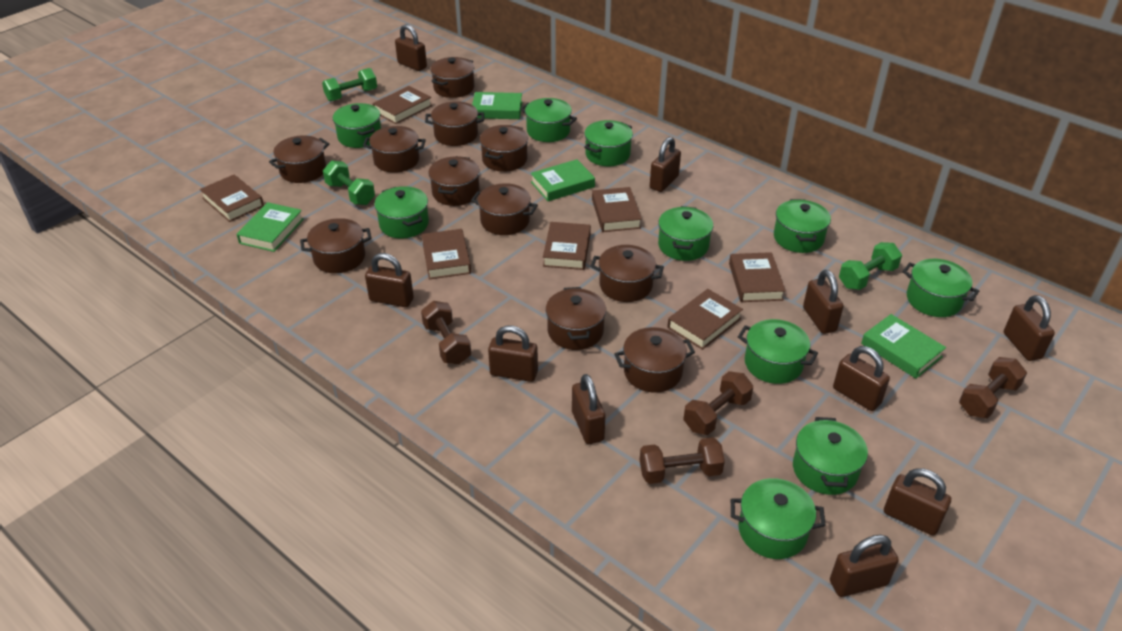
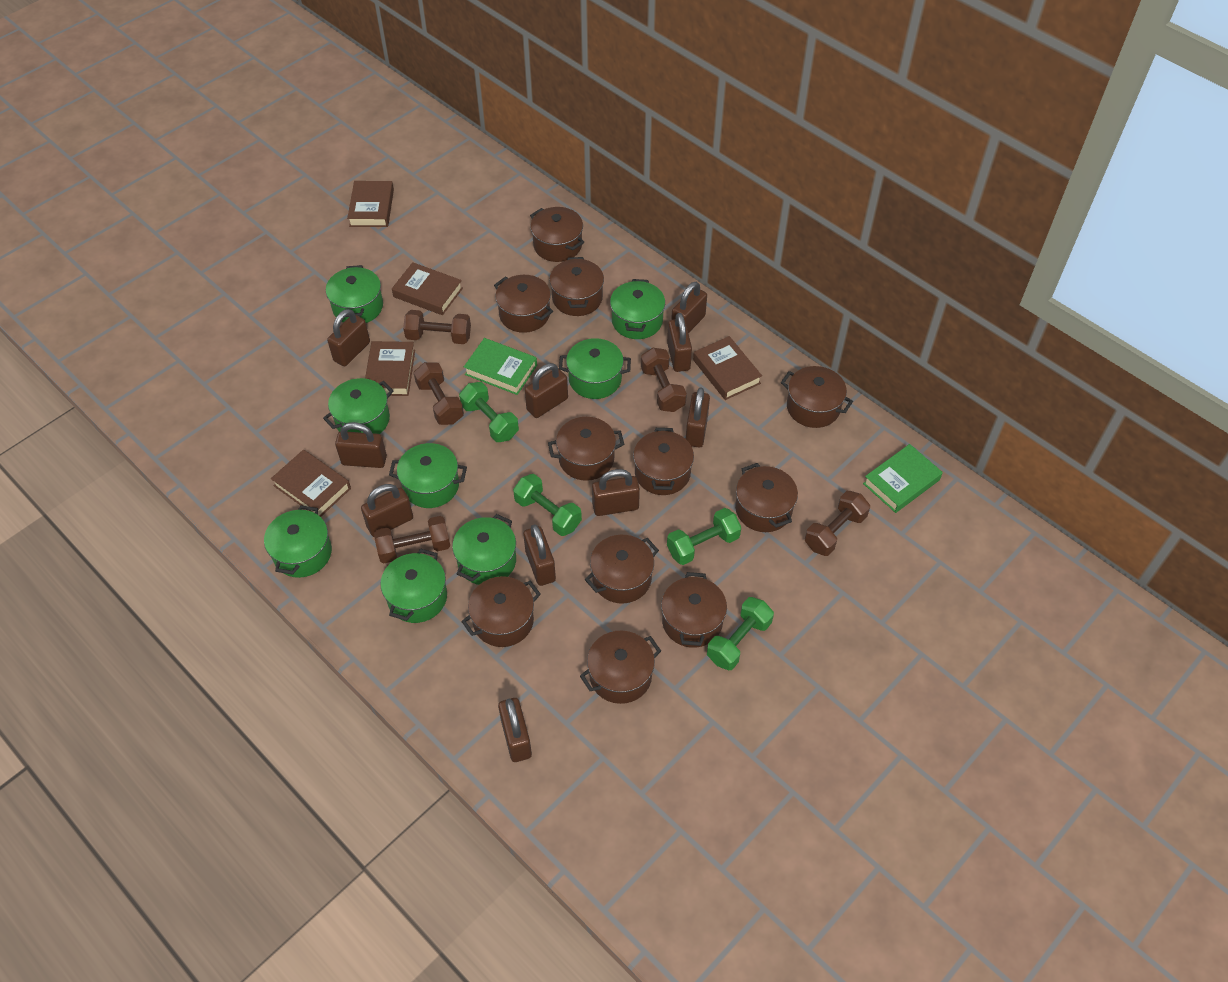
brown book: [200,175,264,222] [373,86,432,124] [421,229,471,279] [543,222,591,270] [592,187,642,232] [667,289,743,350] [729,252,786,302] = 7 -> [271,450,351,517] [347,181,394,227] [365,341,415,396] [392,262,463,315] [693,336,762,400] = 5
brown dumbbell: [421,301,471,364] [640,437,725,484] [683,371,753,435] [959,357,1027,418] = 4 -> [374,516,450,563] [403,310,471,344] [414,362,464,425] [641,348,687,412] [805,491,870,556] = 5
green book: [237,202,304,252] [472,92,522,119] [531,159,595,201] [861,314,946,379] = 4 -> [464,338,537,395] [863,444,943,513] = 2
green dumbbell: [322,68,377,102] [323,161,375,205] [839,242,902,290] = 3 -> [459,382,519,442] [513,474,582,536] [667,508,741,565] [707,597,774,670] = 4
green pot: [333,103,381,148] [374,186,429,238] [520,98,577,142] [584,120,633,166] [658,206,713,261] [731,478,826,559] [738,319,818,384] [774,199,831,253] [793,417,868,495] [902,259,979,317] = 10 -> [264,505,332,578] [323,378,394,434] [326,265,383,323] [380,548,447,623] [389,443,467,508] [452,514,516,585] [559,338,631,399] [610,279,665,339] = 8

